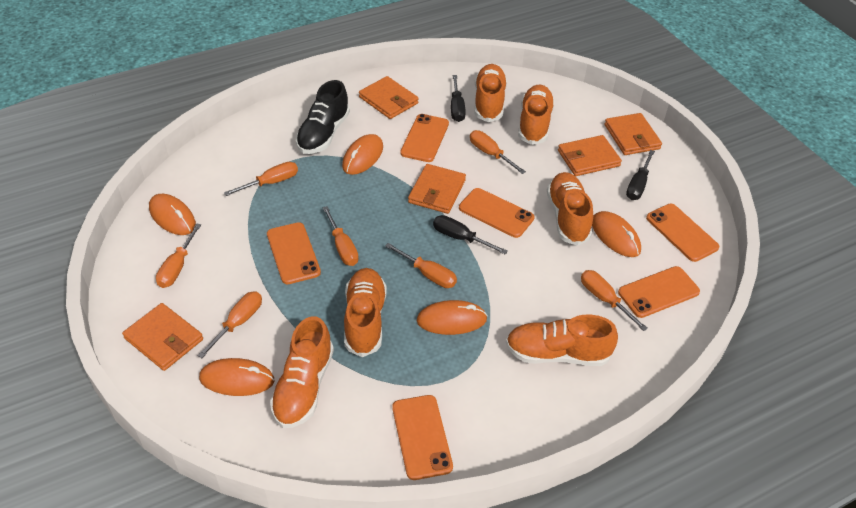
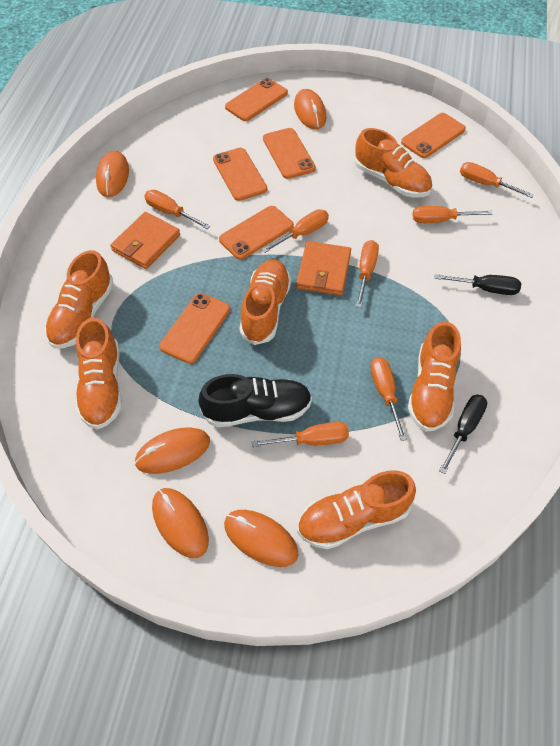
black screwdriver: [433,215,508,255] [451,75,466,122] [626,150,655,200] = 3 -> [434,274,521,295] [439,395,487,474] = 2
orange wallet: [122,303,203,371] [359,76,419,119] [408,164,466,214] [558,135,622,176] [605,113,662,155] = 5 -> [110,212,180,269] [296,241,351,296] = 2

